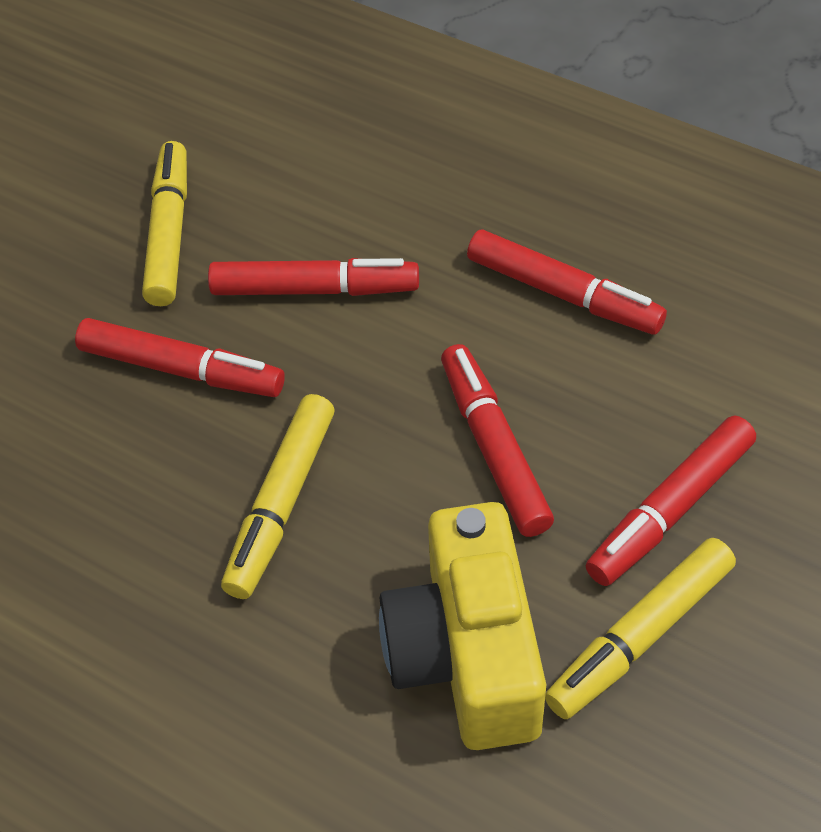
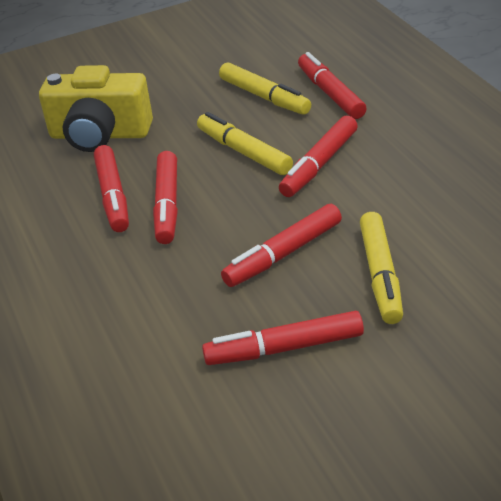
red marker: [75,318,285,397] [208,258,419,296] [441,344,554,537] [467,230,667,335] [586,415,756,586] = 5 -> [94,145,129,232] [153,151,178,244] [202,311,364,365] [221,204,342,287] [279,116,358,197] [298,52,367,119] = 6

